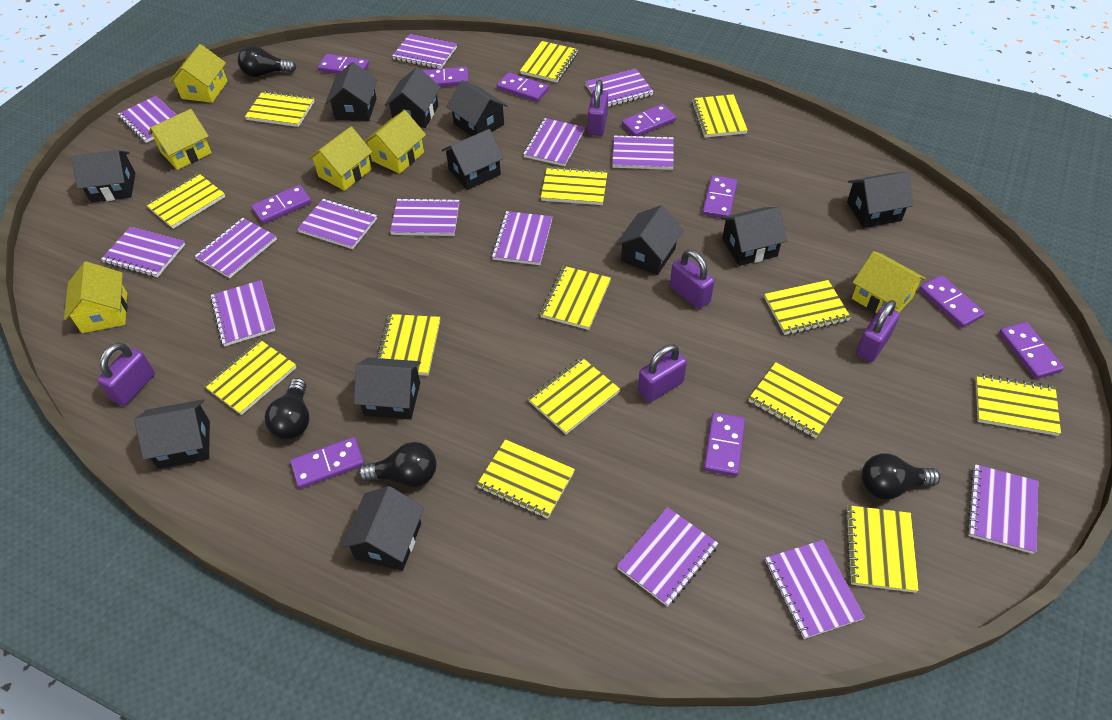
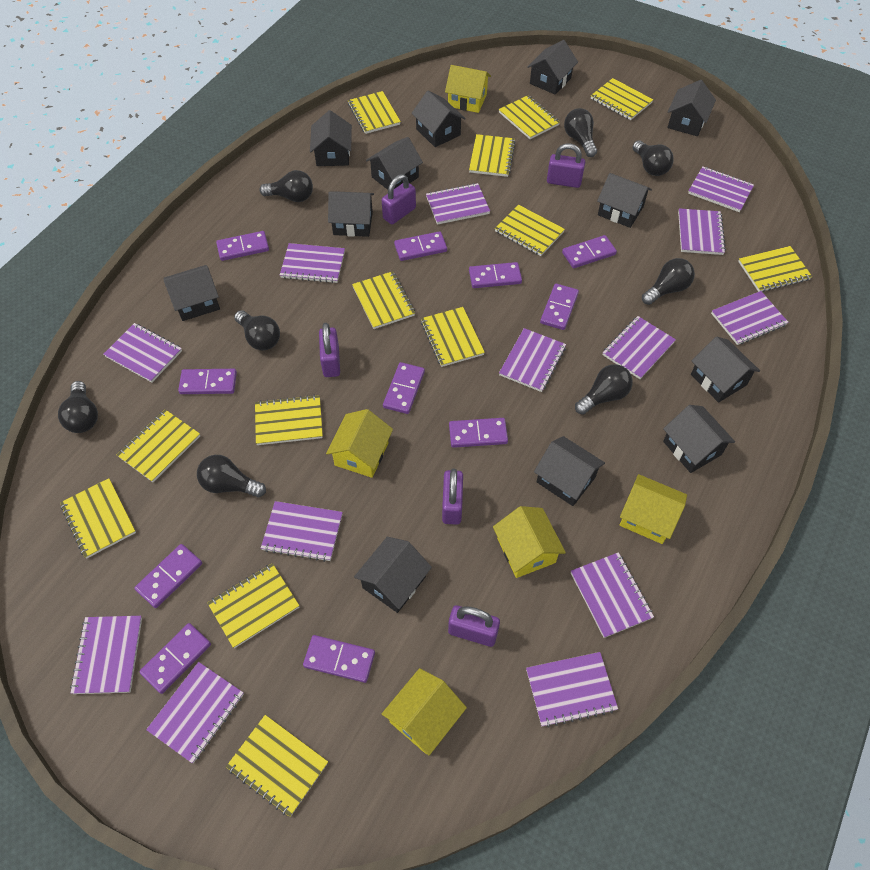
black house: [71,150,135,203] [134,399,210,469] [326,62,378,121] [341,486,424,571] [354,357,421,419] [385,67,441,128] [442,129,504,190] [446,80,508,136] [616,205,684,275] [721,207,787,266] [847,172,914,228] = 11 -> [164,265,220,321] [310,110,352,166] [328,191,374,237] [354,537,432,613] [366,137,423,190] [411,91,466,147] [527,40,578,95] [534,436,605,506] [597,173,652,228] [663,405,735,473] [667,80,716,136] [691,337,760,403] = 12
black light bulb: [238,45,296,77] [264,378,309,440] [358,442,436,487] [861,453,940,499] = 4 -> [58,381,98,433] [197,455,266,497] [234,310,280,351] [259,170,313,202] [564,108,597,157] [575,364,633,415] [633,140,673,176] [642,258,695,305] = 8
purple domino: [251,185,312,224] [290,437,364,489] [318,54,369,74] [422,67,469,87] [497,72,549,102] [622,104,676,136] [702,176,737,218] [704,412,745,476] [919,275,985,328] [999,322,1064,379] = 10 -> [134,544,202,608] [139,623,211,694] [178,369,237,394] [216,231,269,261] [303,635,375,683] [383,362,425,414] [394,231,447,261] [449,418,508,448] [469,262,522,288] [540,284,579,330] [562,235,617,268] = 11
purple notebook: [101,227,185,277] [118,96,176,143] [195,218,277,278] [210,280,276,347] [297,199,377,249] [390,198,459,236] [392,34,457,69] [491,211,552,265] [523,118,585,166] [585,69,654,107] [612,134,674,170] [617,507,718,607] [765,540,865,639] [967,464,1038,554] = 14 -> [70,616,142,694] [103,323,182,383] [146,662,244,763] [261,501,343,562] [280,243,345,283] [426,183,490,225] [499,328,566,392] [526,652,618,728] [571,552,654,638] [603,316,676,379] [678,208,726,255] [688,166,754,212] [711,291,788,345] = 13
yellow house: [64,261,128,333] [148,109,212,170] [169,44,228,103] [308,127,372,191] [364,110,426,174] [852,251,926,313] = 6 -> [326,409,393,478] [382,668,467,755] [445,65,491,113] [493,506,566,578] [620,474,687,544] = 5
yellow notebook: [146,173,225,229] [204,340,297,415] [245,91,315,127] [377,314,440,376] [477,439,575,519] [520,41,578,82] [528,357,620,434] [540,266,611,330] [541,166,608,205] [691,94,748,138] [749,362,843,438] [764,280,851,335] [845,505,919,593] [975,374,1061,436] = 14 -> [60,478,136,558] [117,409,200,482] [208,563,299,648] [226,715,328,817] [255,395,323,445] [348,91,401,134] [352,271,415,329] [421,307,485,367] [469,134,515,177] [495,205,565,256] [499,95,560,139] [591,78,653,120] [738,246,812,292] = 13

